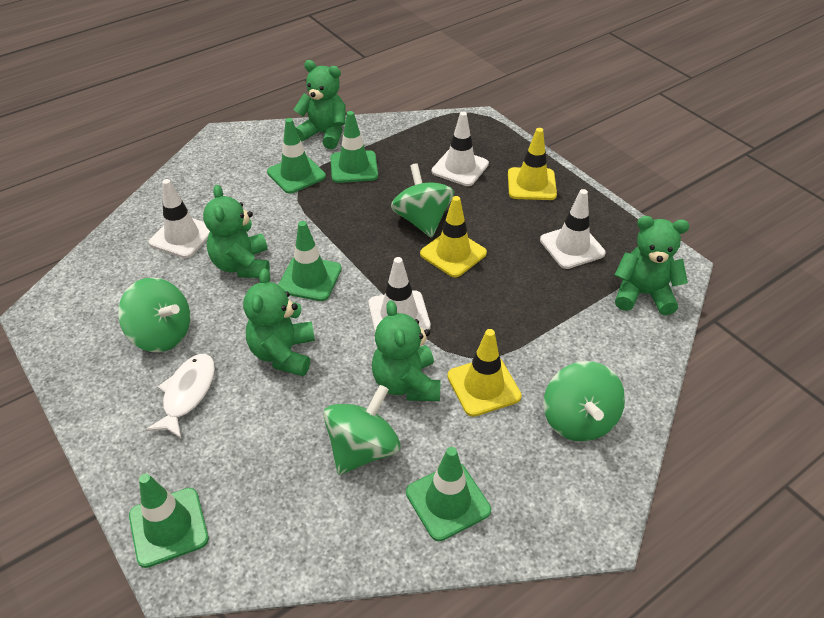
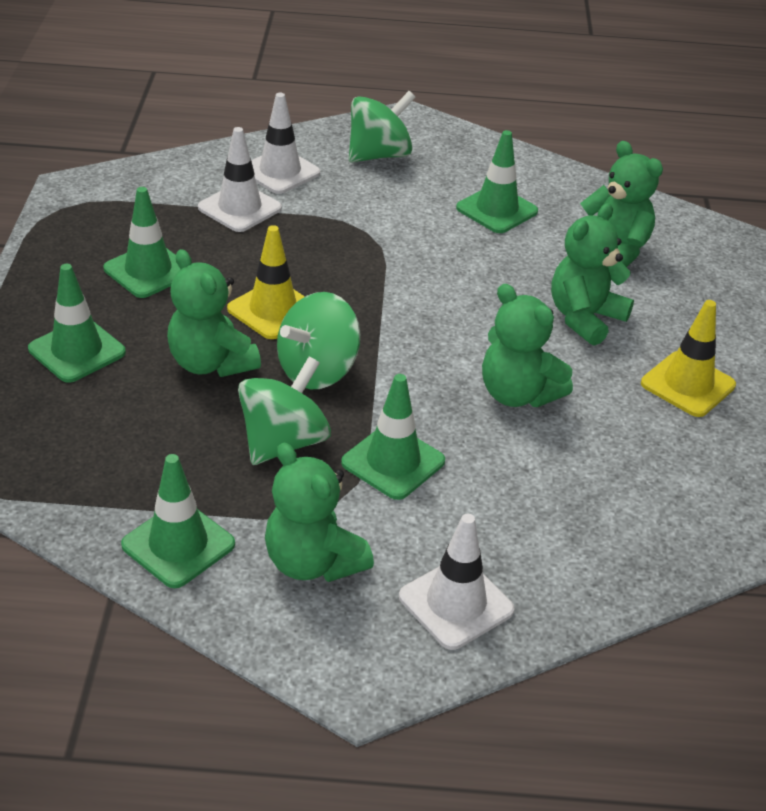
green spinning top: [118,277,190,352] [323,385,400,475] [391,163,454,238] [543,361,625,442] = 4 -> [238,357,331,465] [277,292,360,389] [349,91,416,162] = 3
white fish: [145,354,215,439] = 1 -> none = 0
white traffic cone: [149,179,210,258] [368,257,431,331] [432,112,489,186] [540,189,606,269] = 4 -> [198,127,282,232] [251,93,320,194] [399,514,515,650] = 3
yellow traffic cone: [420,196,487,277] [447,329,522,417] [508,128,557,200] = 3 -> [227,225,305,339] [641,300,736,417] = 2

